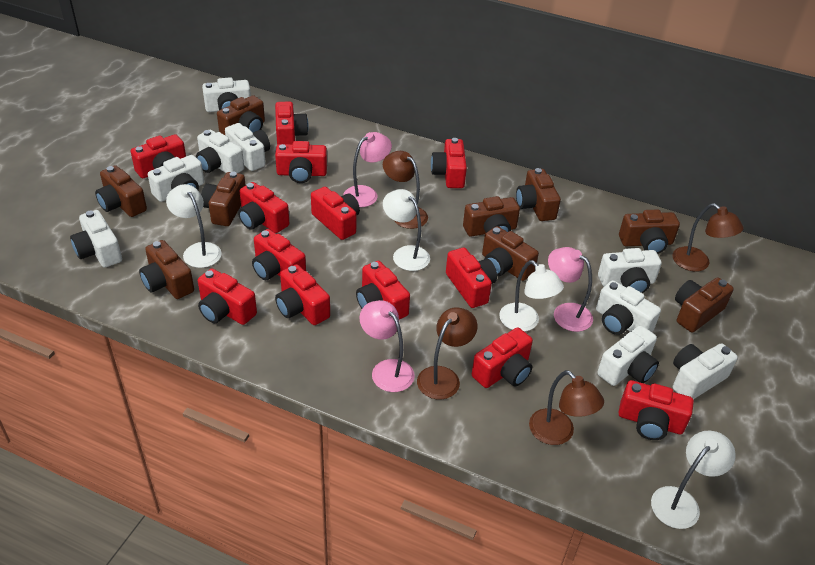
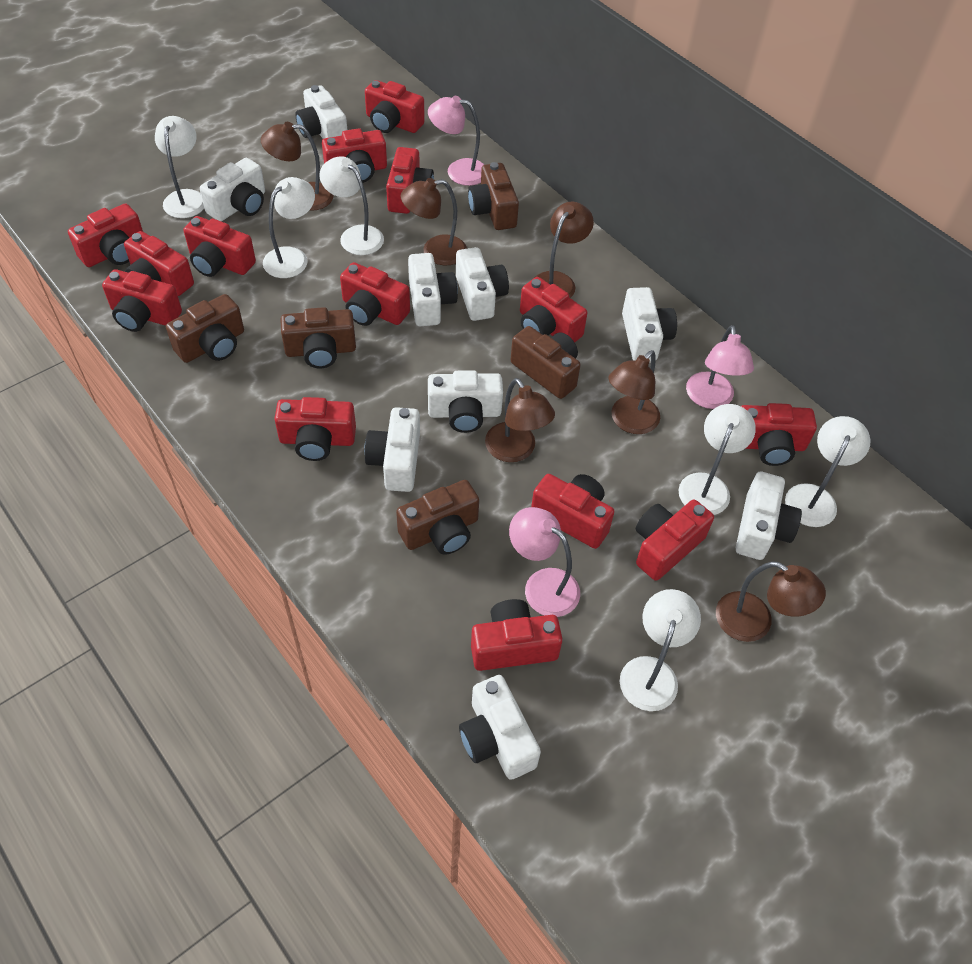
brown camera: [95,165,147,217] [139,240,194,299] [201,172,246,226] [217,95,265,135] [463,196,520,237] [482,226,539,281] [516,168,561,221] [619,209,680,254] [675,277,734,332] = 9 -> [166,294,244,363] [280,307,356,368] [396,480,479,555] [468,162,519,230] [510,326,581,399] = 5
brown lamp: [383,151,428,229] [417,307,478,400] [529,370,604,445] [673,203,744,272] = 4 -> [261,122,334,211] [401,178,467,265] [485,378,555,462] [533,202,594,298] [608,350,660,434] [716,561,826,642] = 6
red camera: [130,134,186,178] [198,269,257,325] [238,182,289,233] [252,229,306,280] [275,101,309,145] [275,141,327,183] [275,264,330,325] [311,187,360,240] [356,261,410,319] [431,138,467,188] [446,247,497,308] [472,327,533,388] [619,380,694,440] = 13 -> [68,203,143,267] [102,269,182,332] [124,231,194,296] [183,216,256,277] [274,397,356,461] [322,128,387,183] [340,262,410,326] [365,80,425,133] [386,147,434,214] [471,599,563,671] [520,277,587,343] [531,474,614,549] [636,500,714,581] [741,403,817,466] = 14
white lamp: [166,184,222,268] [383,189,430,271] [499,260,564,332] [651,431,736,529] = 4 -> [155,116,204,218] [263,177,315,278] [319,156,384,255] [620,589,701,711] [679,404,756,515] [785,416,870,527] = 6

